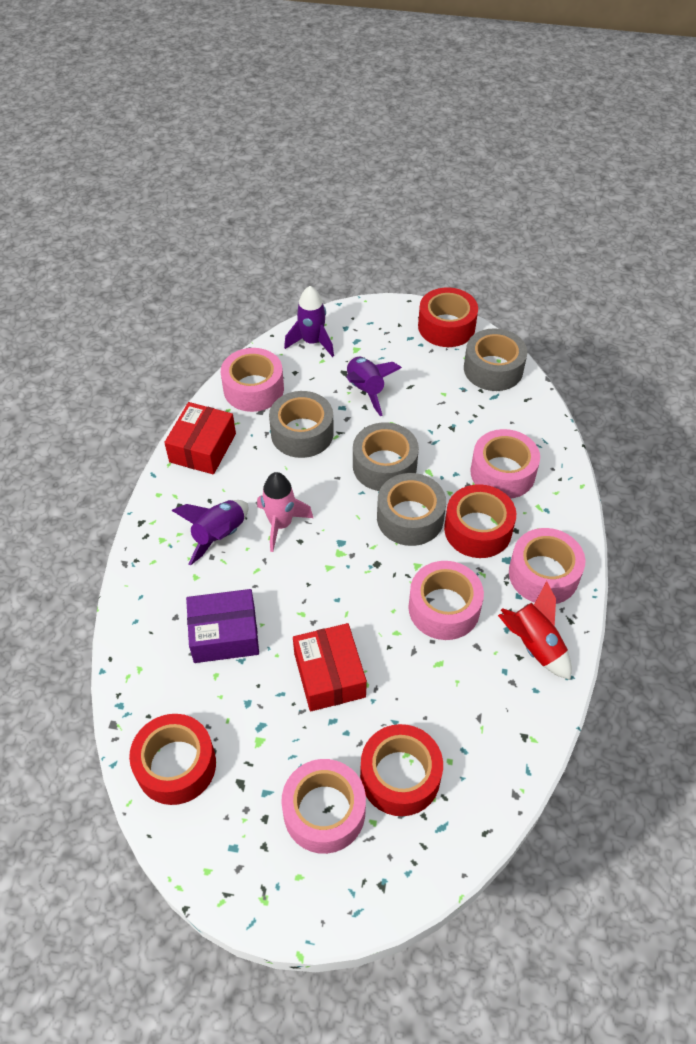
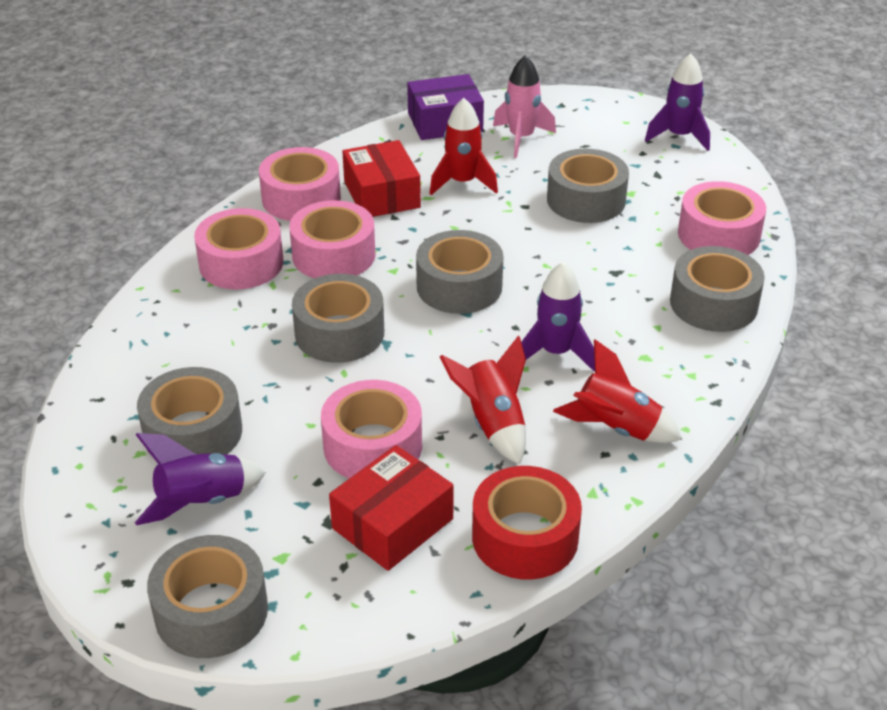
grey tape: [269,391,334,458] [353,422,419,491] [377,473,446,546] [464,328,527,391] = 4 -> [137,367,242,456] [147,535,268,658] [292,274,384,363] [416,230,503,314] [547,149,629,223] [670,246,765,332] = 6
red rocket: [498,581,572,680] = 1 -> [429,98,498,195] [440,335,526,464] [553,339,682,443] = 3
red tape: [129,714,216,805] [360,724,443,816] [418,287,478,347] [444,484,516,558] = 4 -> [472,466,582,579] = 1

